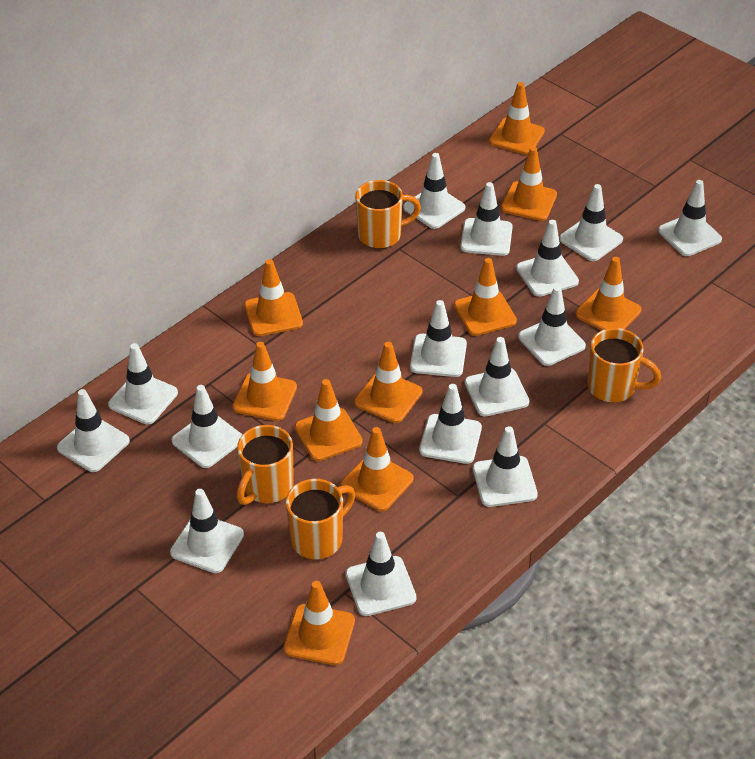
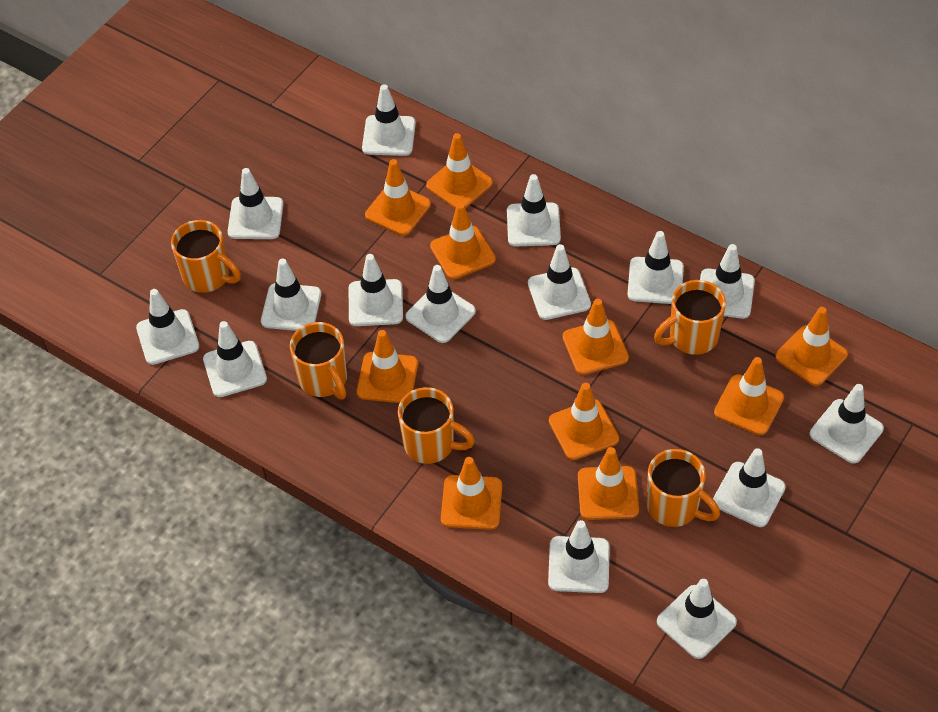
orange mug: [237,425,294,505] [286,479,355,559] [355,180,421,249] [587,328,661,403] = 4 -> [171,220,241,293] [290,322,347,399] [398,387,475,464] [647,449,720,527] [654,280,726,355] = 5

